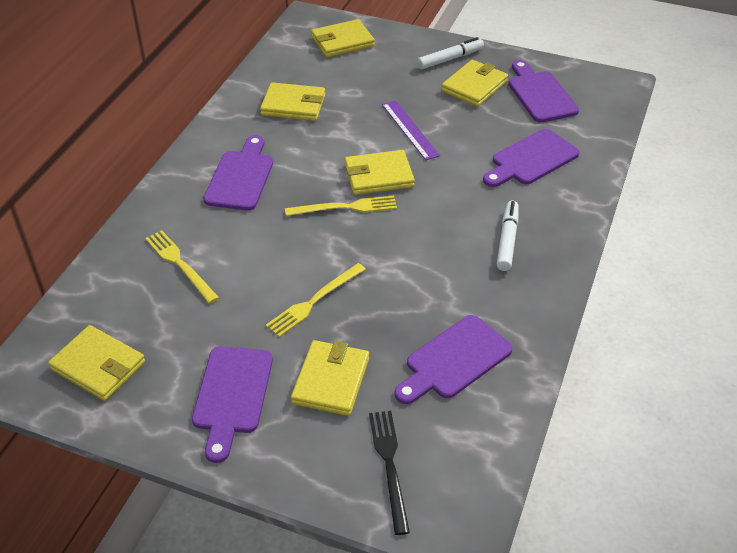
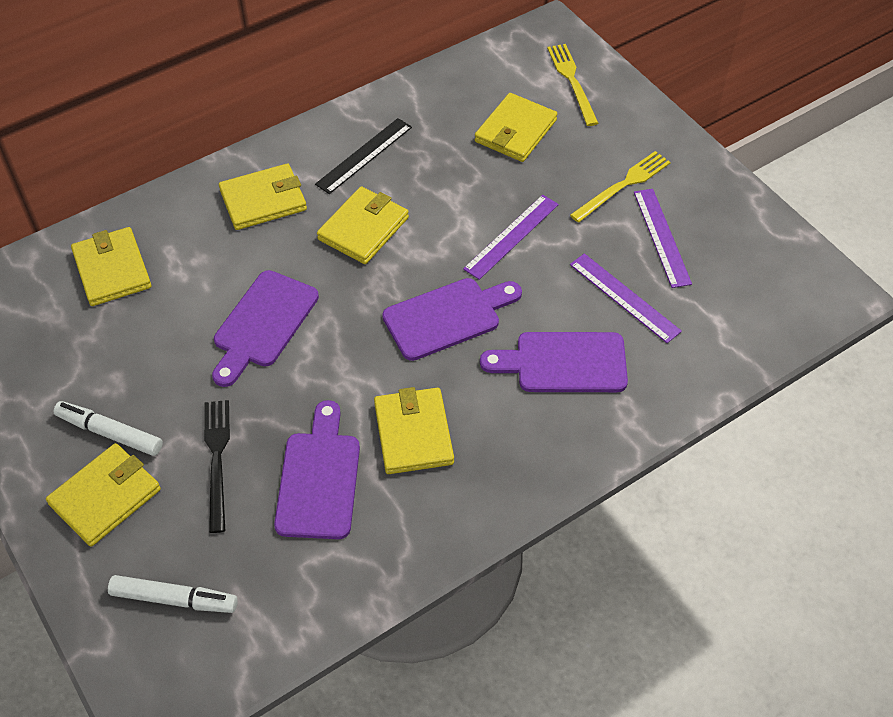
black ruler: none = 0 -> [315,118,412,194] = 1
purple cutting board: [192,346,273,463] [203,135,273,211] [395,315,513,404] [483,129,579,187] [508,60,579,122] = 5 -> [212,270,319,387] [274,400,360,539] [382,278,522,361] [480,332,628,392] = 4
purple ruler: [382,100,440,160] = 1 -> [463,195,559,280] [570,253,682,343] [634,189,692,288] = 3
yellow fork: [145,230,219,304] [266,263,366,337] [285,196,397,216] = 3 -> [547,44,598,126] [570,151,671,223] = 2

